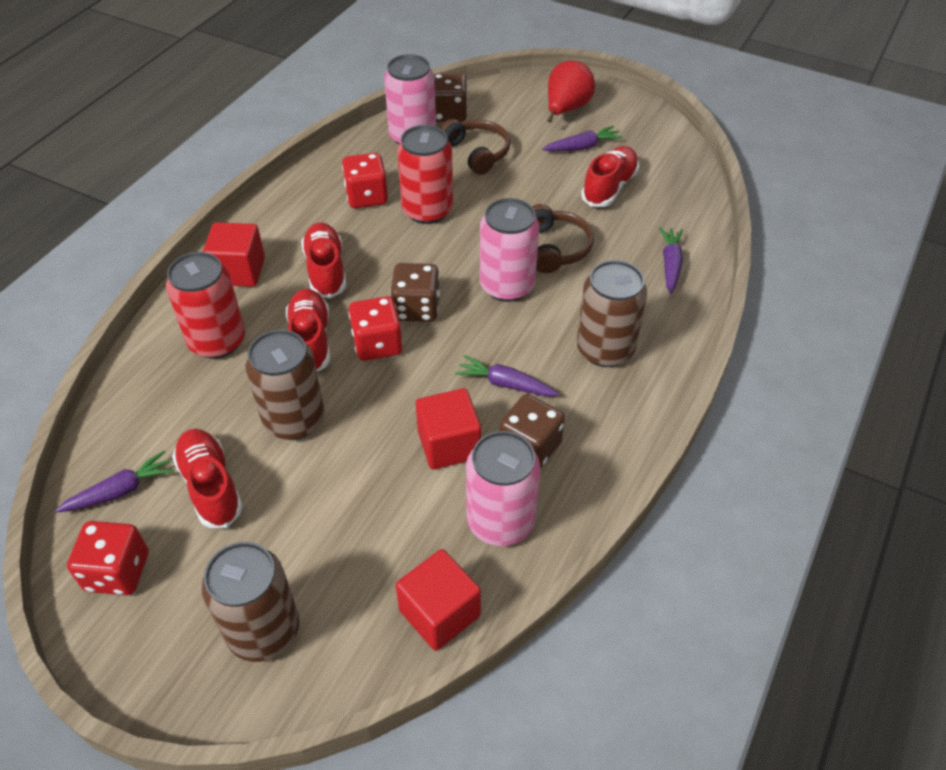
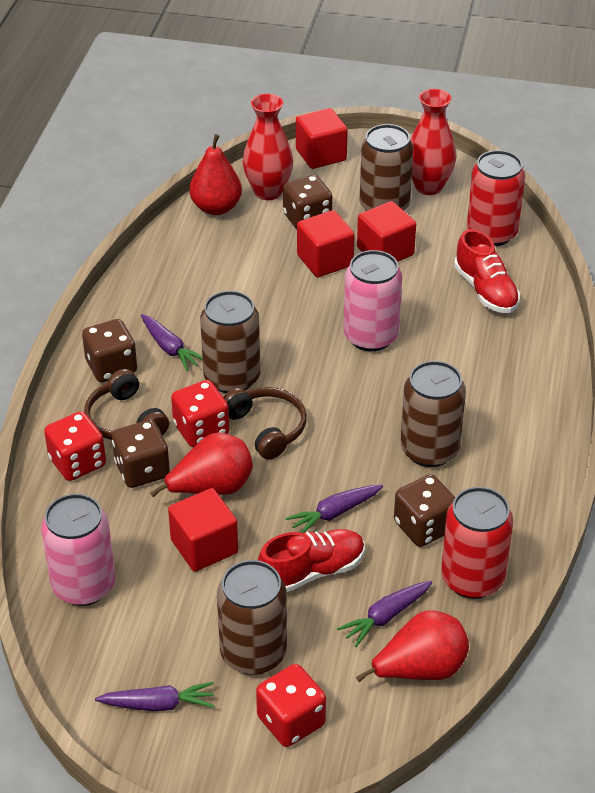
brown can: [202,542,299,662] [245,330,325,440] [576,260,647,367] = 3 -> [200,291,260,393] [217,560,287,675] [360,124,413,211] [401,361,466,467] = 4
brown dice: [390,263,440,322] [434,73,468,122] [499,394,565,468] = 3 -> [82,319,137,382] [112,420,170,488] [283,175,332,230] [394,474,455,547] = 4
pink can: [384,54,436,145] [466,431,540,546] [480,198,539,302] = 3 -> [41,494,115,606] [344,250,402,351] = 2
red cube: [203,222,265,287] [396,549,481,651] [416,388,481,469] = 3 -> [168,488,238,572] [296,108,348,169] [297,210,355,277] [357,201,416,262] = 4
red pear: [547,60,595,122] = 1 -> [150,433,253,497] [190,134,242,215] [356,610,469,683] = 3
red shoe: [172,429,243,528] [286,289,330,372] [301,222,346,299] [581,146,639,207] = 4 -> [258,529,365,592] [454,229,520,313] = 2
red vase: none = 0 -> [243,94,293,200] [410,89,456,195] = 2

